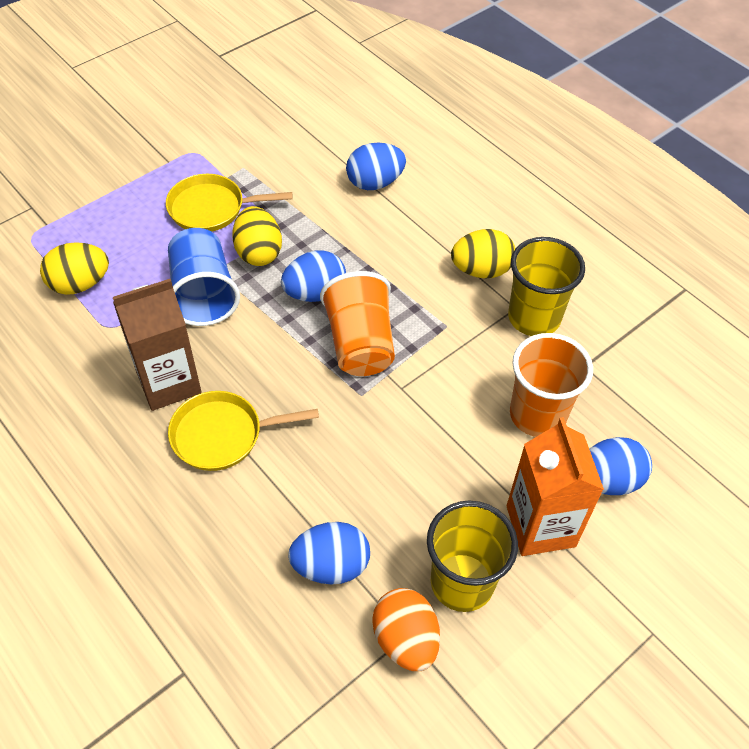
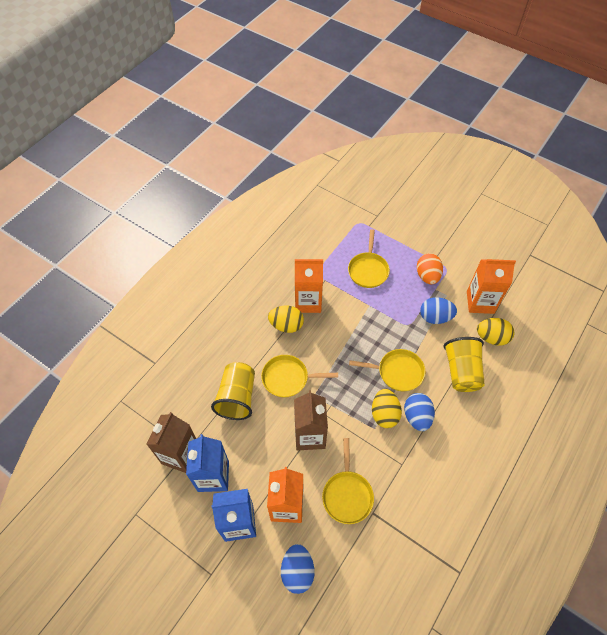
blue carton: none = 0 -> [186,434,229,492] [211,489,256,542] = 2
blue cup: [168,228,240,326] = 1 -> none = 0
blue egg: [281,250,346,302] [288,522,370,585] [346,143,406,190] [589,437,652,495] = 4 -> [281,544,315,594] [404,393,435,431] [420,297,457,324] = 3
brown carton: [113,279,202,411] = 1 -> [146,412,196,473] [294,390,328,450] = 2
orange carton: [507,417,604,556] = 1 -> [267,467,303,523] [295,259,323,313] [467,259,516,314] = 3
orange cup: [320,271,395,376] [510,333,593,437] = 2 -> none = 0
yellow pan: [166,174,293,232] [168,391,319,471] = 2 -> [261,355,338,397] [322,438,374,524] [348,229,390,288] [349,349,425,391] = 4

